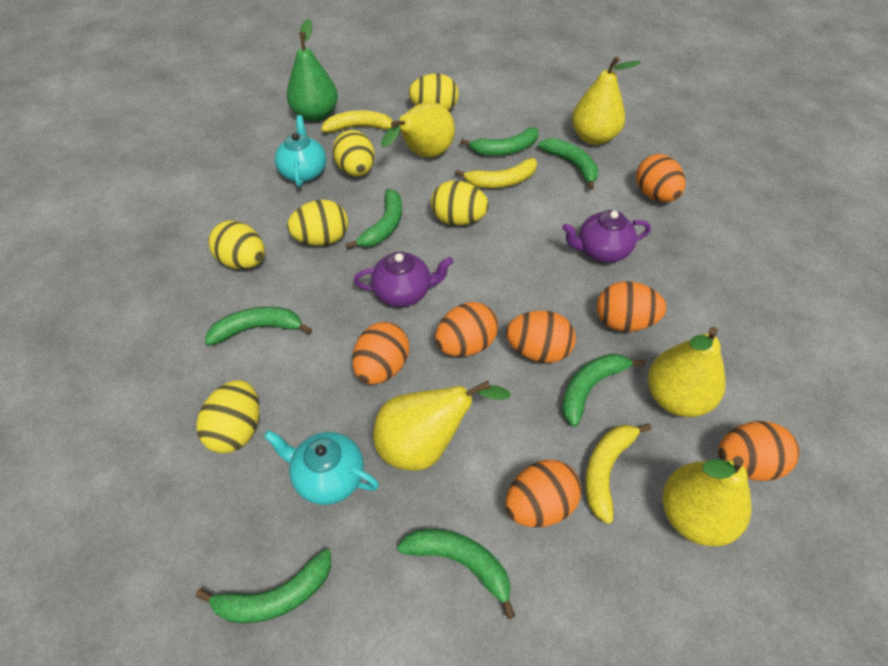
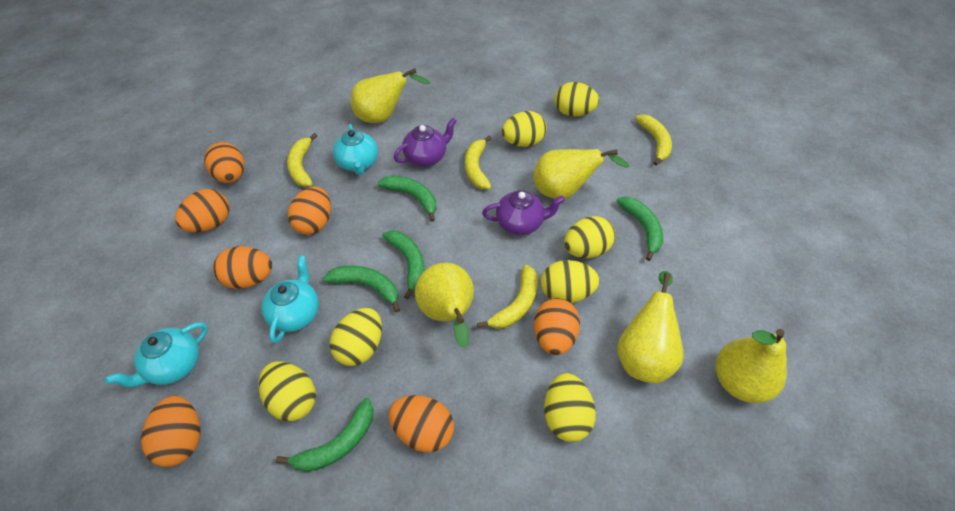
green banana: [196,549,331,623] [205,307,312,346] [346,189,402,249] [397,529,515,619] [460,127,539,156] [538,138,598,190] [562,354,645,427] = 7 -> [276,398,373,472] [323,266,400,313] [377,175,436,222] [382,230,425,299] [616,197,663,261] = 5
green pear: [286,19,338,122] = 1 -> none = 0
turquoise teapot: [264,430,379,505] [275,115,326,187] = 2 -> [105,322,208,387] [261,255,319,343] [333,124,378,175] = 3
yellow banana: [321,110,401,133] [455,158,537,188] [585,423,652,524] = 3 -> [287,133,317,187] [465,135,491,189] [477,265,538,329] [636,114,672,166] = 4
yellow egg: [196,380,259,453] [208,220,265,269] [287,200,348,246] [333,130,375,176] [409,73,459,111] [431,180,489,225] = 6 -> [259,361,316,421] [330,308,382,366] [502,111,547,147] [541,260,599,303] [544,373,596,442] [554,82,599,117] [564,216,615,258] = 7

